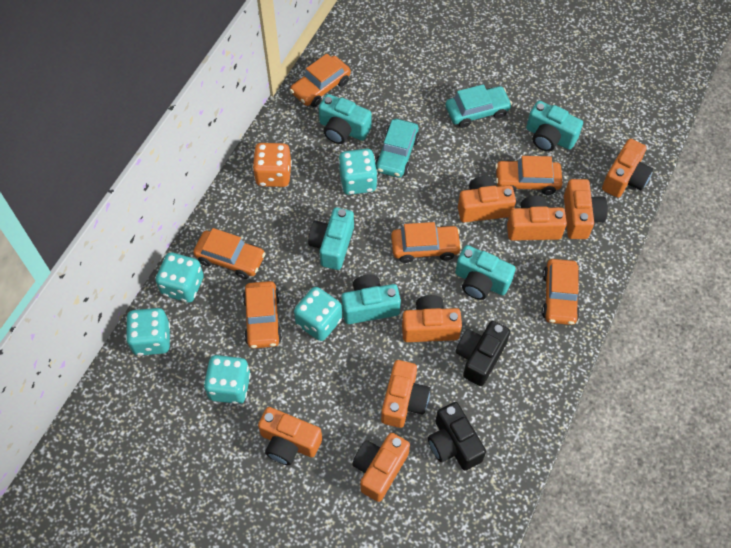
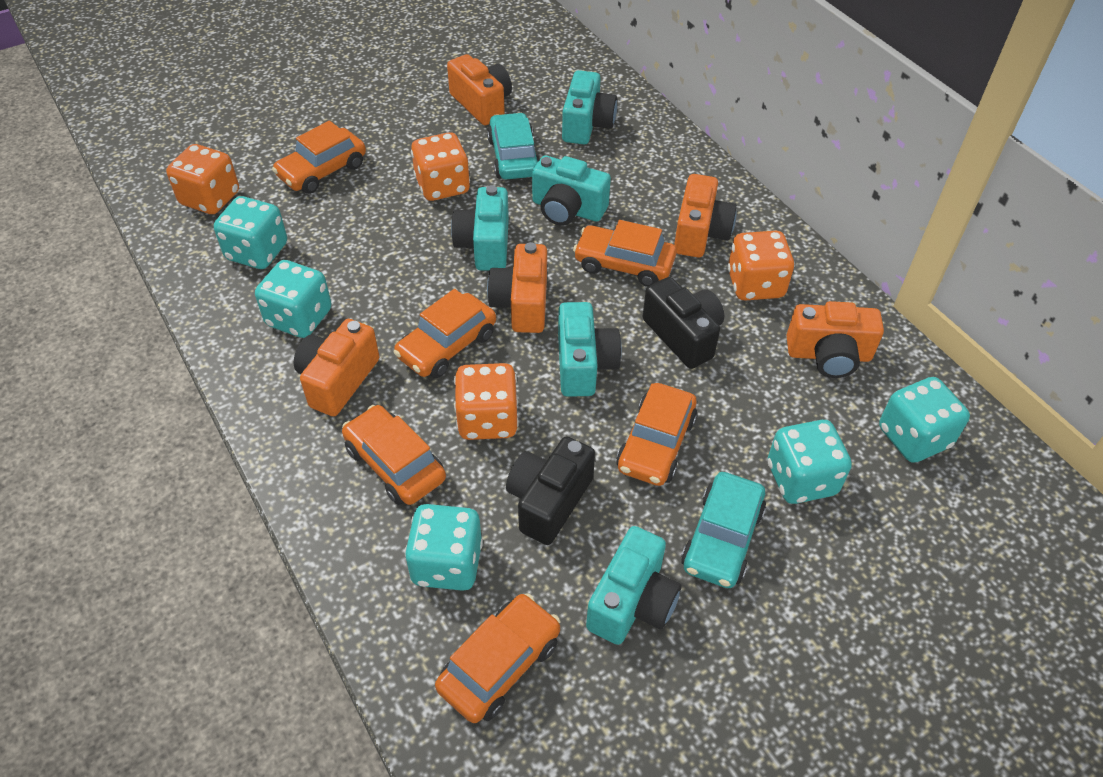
orange camera: [258,407,322,465] [352,433,410,502] [381,360,430,428] [402,295,462,342] [458,176,516,222] [507,196,567,241] [564,179,608,239] [602,139,653,198] = 8 -> [294,319,380,416] [447,54,512,125] [487,242,547,333] [674,174,737,258] [786,301,884,378] = 5
orange dice: [252,143,292,187] = 1 -> [166,144,239,214] [411,132,470,201] [454,363,519,440] [727,231,795,301] = 4

